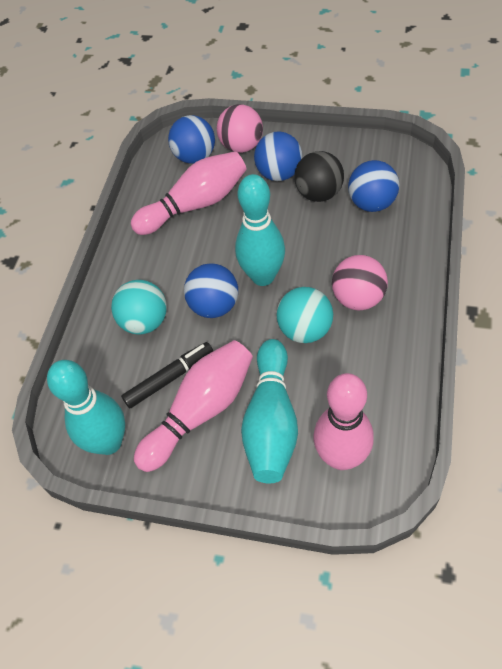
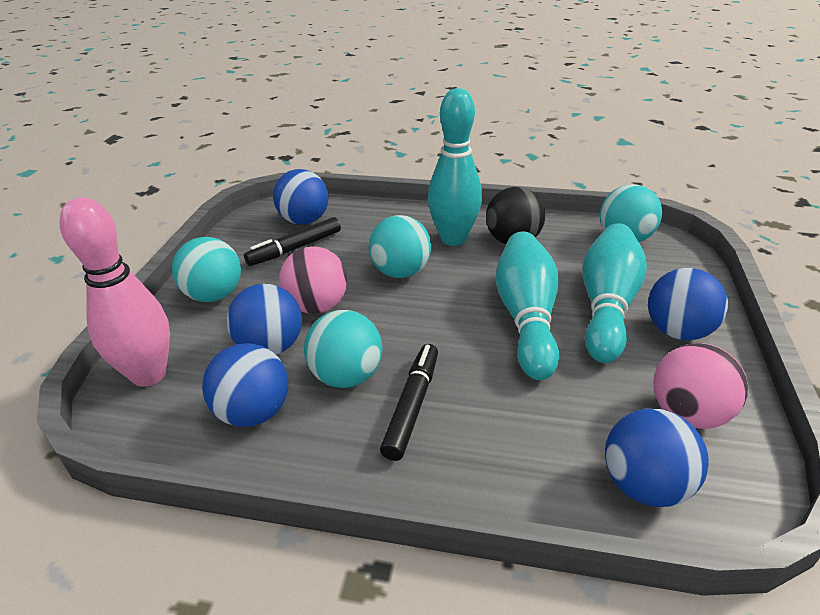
black marker: [121,342,213,408] = 1 -> [244,217,341,266] [380,344,438,461] = 2
blue ball: [168,115,215,164] [184,263,238,318] [254,131,302,181] [348,160,399,212] = 4 -> [202,343,288,427] [227,284,302,355] [273,169,328,225] [605,409,709,507] [648,268,728,340] = 5
pink bowling pin: [131,151,246,235] [134,340,253,472] [313,373,374,470] = 3 -> [59,198,170,387] = 1
turquoise ball: [111,280,167,335] [276,287,333,343] = 2 -> [172,237,241,302] [304,310,383,388] [369,215,431,278] [600,184,662,242] = 4

